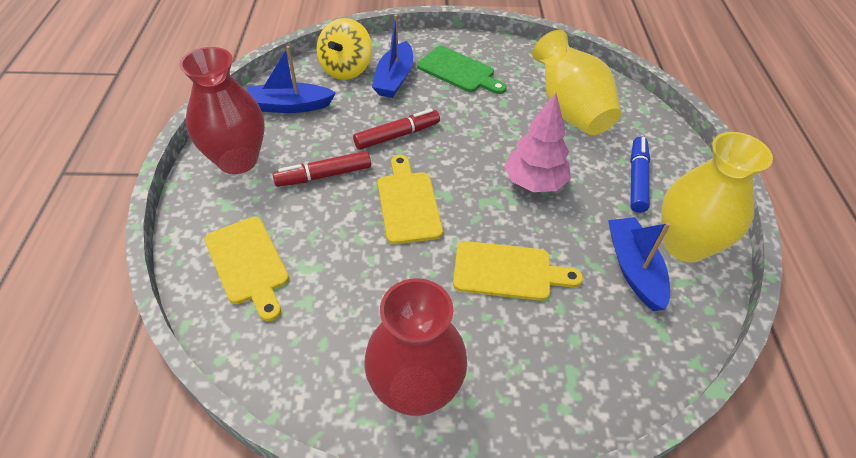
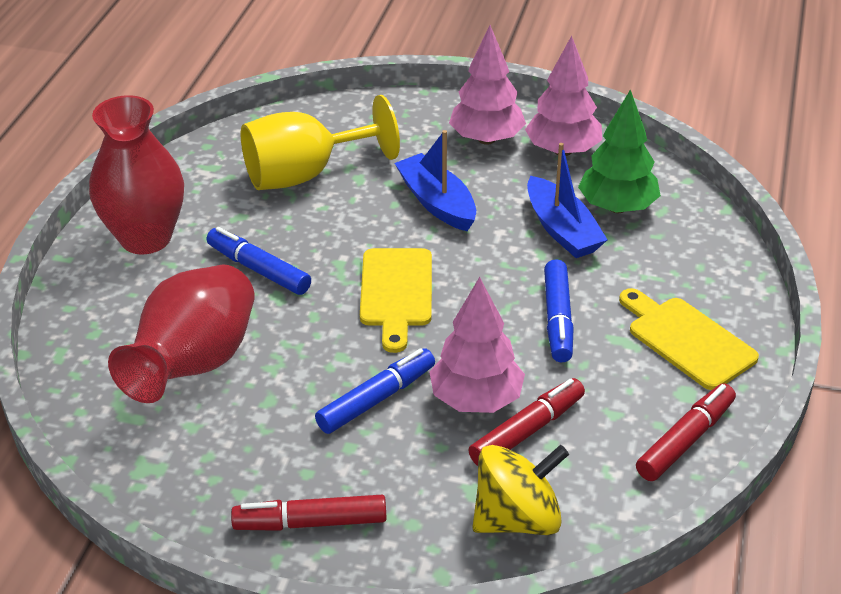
blue boat: [247,46,336,113] [372,15,413,98] [608,217,671,311] = 3 -> [395,130,476,231] [527,143,608,258] = 2
blue marker: [630,137,650,213] = 1 -> [207,227,311,295] [315,348,435,434] [544,259,574,363] = 3
green cutting board: [417,46,507,94] = 1 -> none = 0
green tree: none = 0 -> [578,90,661,213] = 1
pink tree: [504,93,571,192] = 1 -> [429,277,525,413] [449,25,526,145] [525,36,602,156] = 3
red marker: [272,151,371,187] [353,109,440,150] = 2 -> [231,495,387,531] [468,378,585,466] [636,384,736,481] = 3
yellow cutting board: [205,217,289,321] [378,155,443,244] [453,241,583,301] = 3 -> [360,248,432,353] [619,288,759,390] = 2
yellow goblet: none = 0 -> [241,95,400,190] = 1
yellow vase: [532,30,621,135] [661,132,773,263] = 2 -> none = 0

